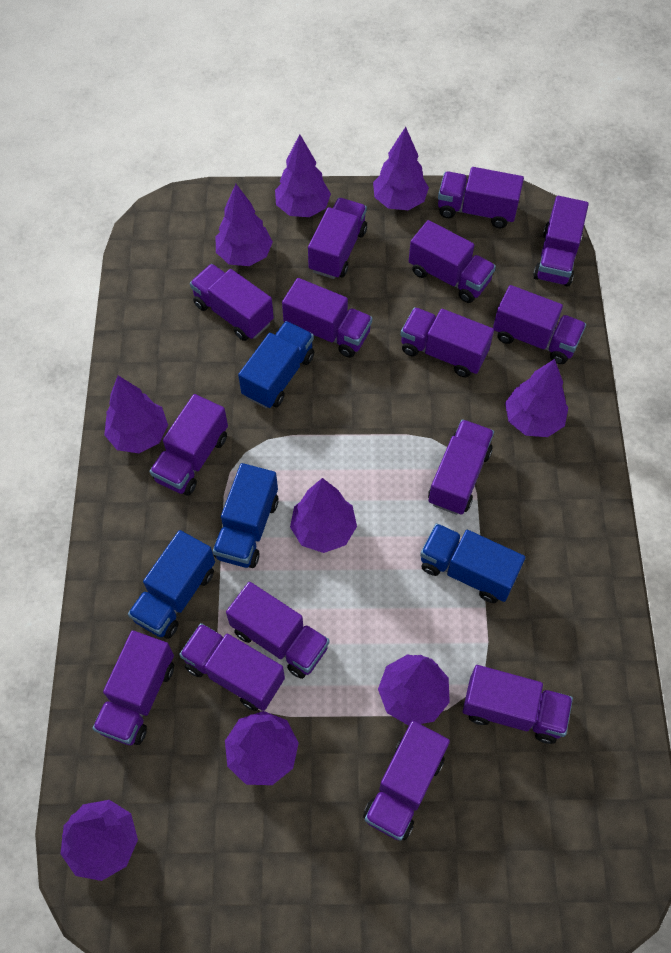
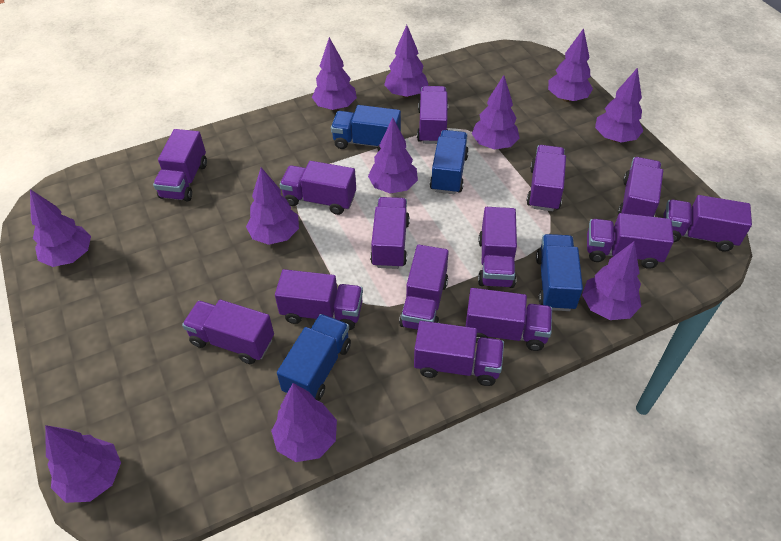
purple tree: [60,800,138,881] [104,376,168,453] [216,184,273,266] [225,711,299,785] [275,134,331,217] [290,478,357,553] [373,127,429,210] [378,654,450,726] [505,359,568,437] = 9 -> [30,189,91,267] [45,425,121,503] [246,167,299,245] [271,383,337,462] [312,37,357,111] [368,117,418,193] [384,25,429,98] [472,75,520,150] [548,28,593,102] [582,242,641,320] [595,68,643,142] = 11
purple truck: [92,630,174,745] [150,394,228,496] [179,623,285,711] [190,264,274,341] [226,582,329,679] [282,278,372,357] [308,198,367,279] [363,721,450,841] [401,307,494,377] [409,220,496,303] [428,419,494,515] [438,167,524,228] [463,665,573,744] [493,285,586,364] [533,196,589,287] = 15 -> [153,129,207,202] [182,300,274,364] [275,269,363,330] [280,161,356,215] [370,197,410,269] [399,245,449,330] [414,321,504,386] [417,86,448,144] [465,288,552,351] [478,207,517,288] [527,145,566,211] [587,213,674,269] [618,157,663,217] [663,195,752,252] = 14

